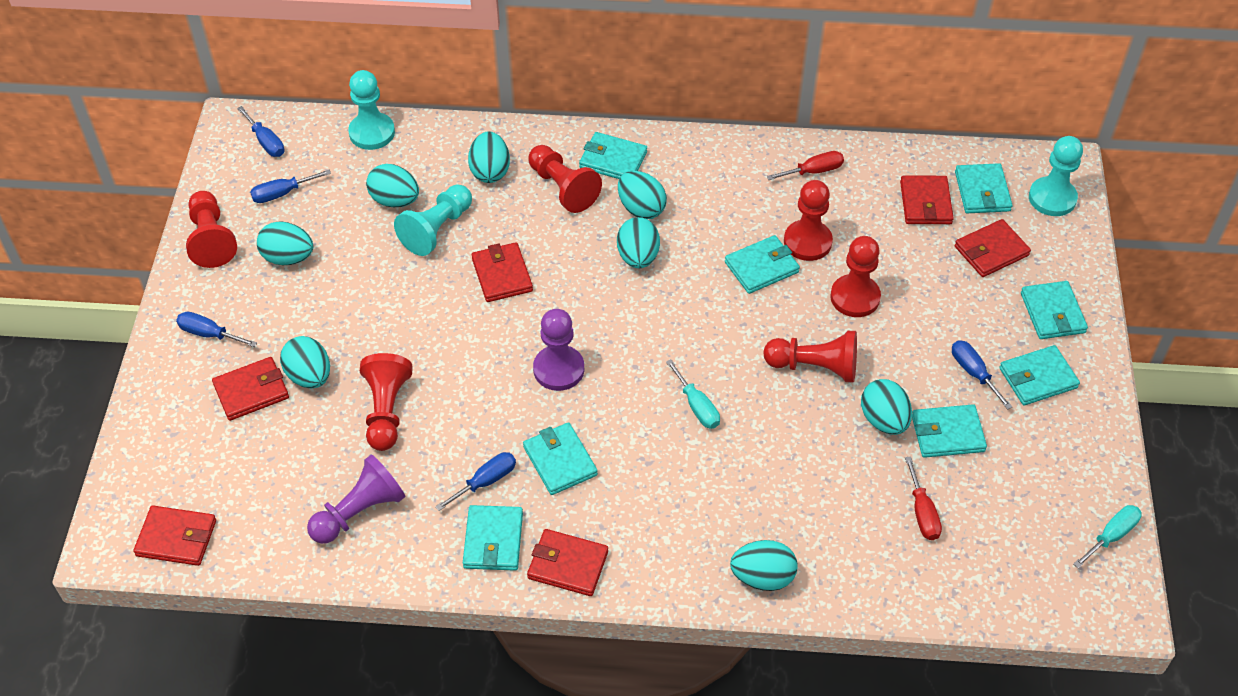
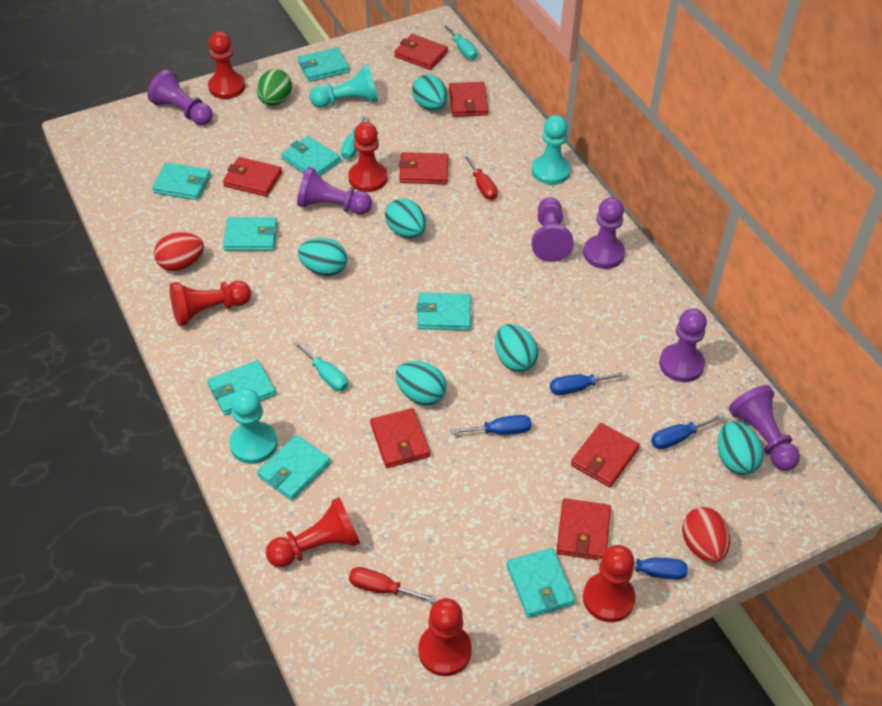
blue screwdriver: [176,311,257,347] [237,106,284,157] [250,170,331,203] [435,452,516,511] [952,340,1012,410] = 5 -> [450,415,531,435] [550,372,627,395] [598,558,688,580] [651,414,724,449] = 4
green egg: none = 0 -> [257,69,292,106] = 1
purple pawn: [307,454,406,544] [533,309,584,391] = 2 -> [147,70,213,125] [297,167,372,215] [532,197,574,262] [583,197,625,269] [659,308,707,382] [729,385,800,470] = 6
red egg: none = 0 -> [154,232,204,271] [682,507,730,563] = 2
red wallet: [133,506,216,566] [212,357,289,421] [472,242,533,302] [527,529,608,596] [900,175,954,224] [955,219,1031,277] = 6 -> [223,157,282,197] [370,408,430,468] [394,34,448,70] [399,152,449,184] [449,82,488,117] [556,498,611,560] [571,423,640,487] = 7
turquoise egg: [257,221,313,265] [280,336,330,388] [366,164,419,207] [468,131,510,183] [617,217,660,268] [618,171,667,219] [730,540,798,591] [861,379,912,435] = 8 -> [298,238,347,276] [385,199,426,238] [396,361,447,405] [412,74,448,111] [495,324,538,372] [718,421,764,475] = 6
turquoise screwdriver: [666,359,720,429] [1073,505,1142,568] = 2 -> [293,341,348,391] [341,114,367,159] [443,23,478,60] = 3

